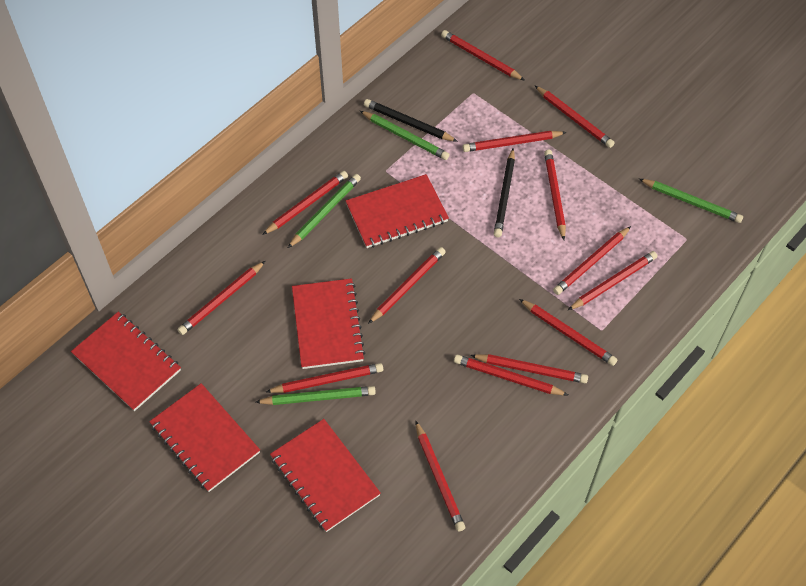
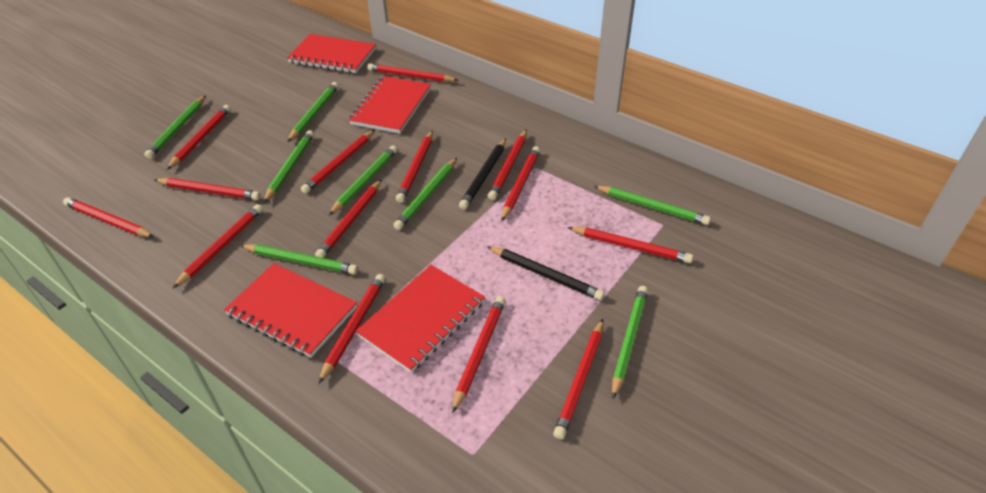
green pencil: [256,386,376,405] [288,174,361,248] [360,111,450,160] [639,179,743,223] = 4 -> [144,95,206,159] [240,244,358,275] [264,130,314,203] [288,82,339,142] [329,145,397,215] [393,158,457,230] [594,186,711,225] [612,286,648,399] = 8
red notebook: [71,312,181,411] [149,383,260,492] [270,419,381,532] [292,278,365,369] [346,174,449,248] = 5 -> [224,263,357,358] [287,34,376,73] [349,76,431,134] [355,265,485,373] = 4

